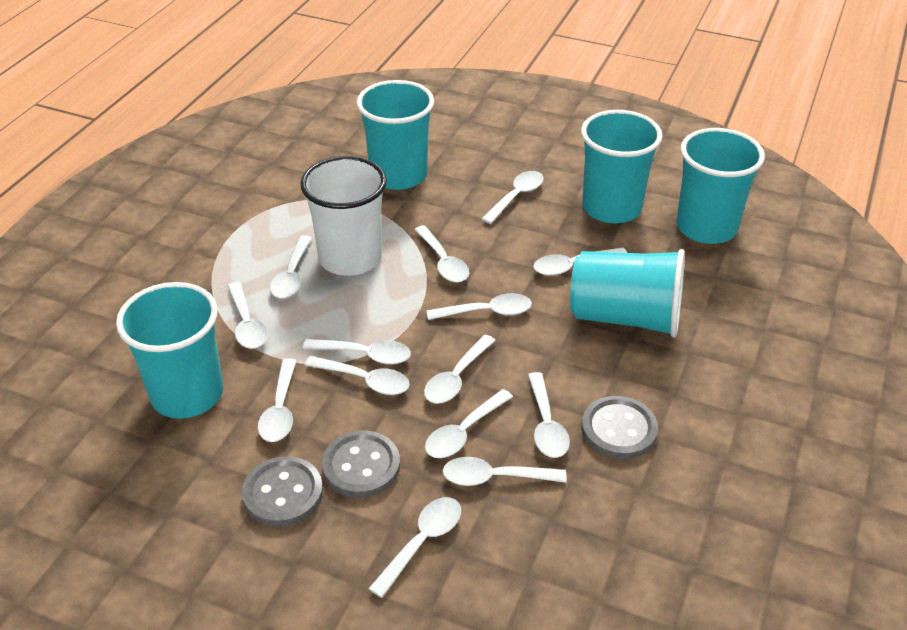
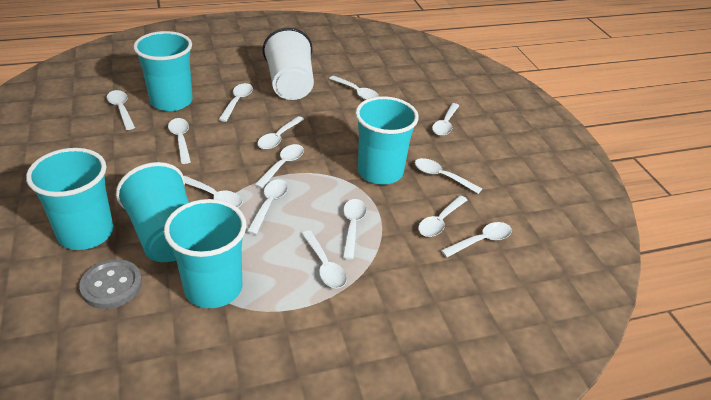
grey button: [242,456,323,527] [322,430,400,498] [582,396,658,460] = 3 -> [79,259,142,309] = 1

